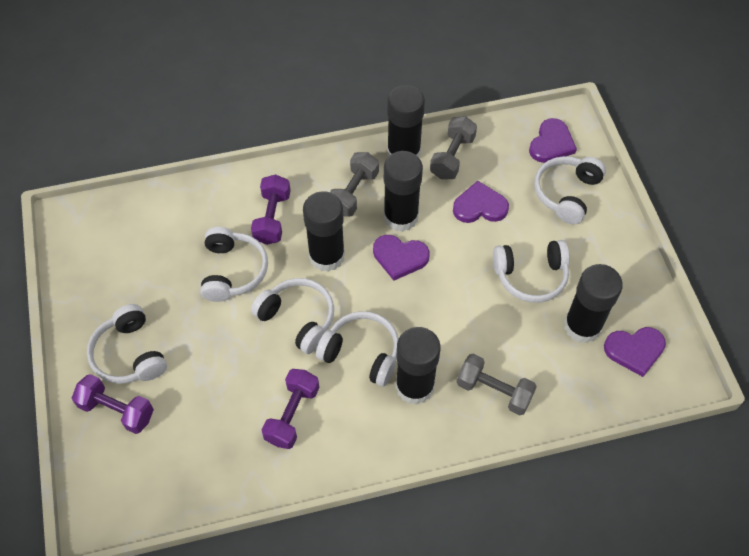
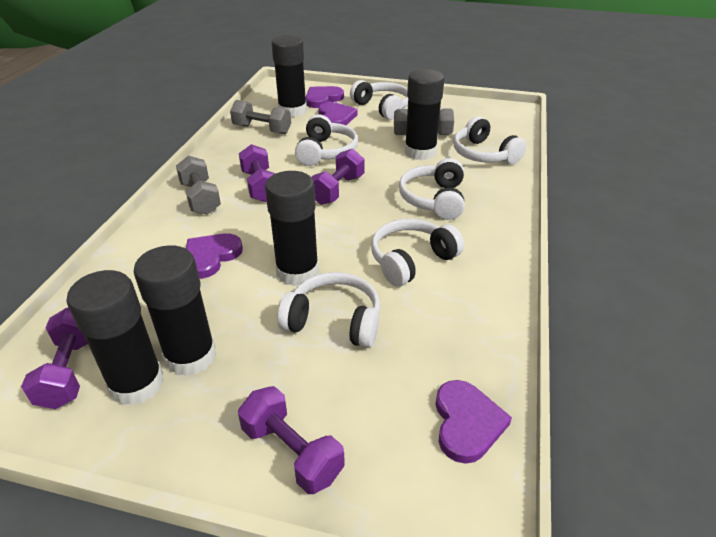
purple dumbbell: [72,374,154,434] [251,174,291,245] [262,369,319,449] = 3 -> [21,308,88,409] [238,386,345,494] [239,144,276,202] [311,149,365,205] = 4

